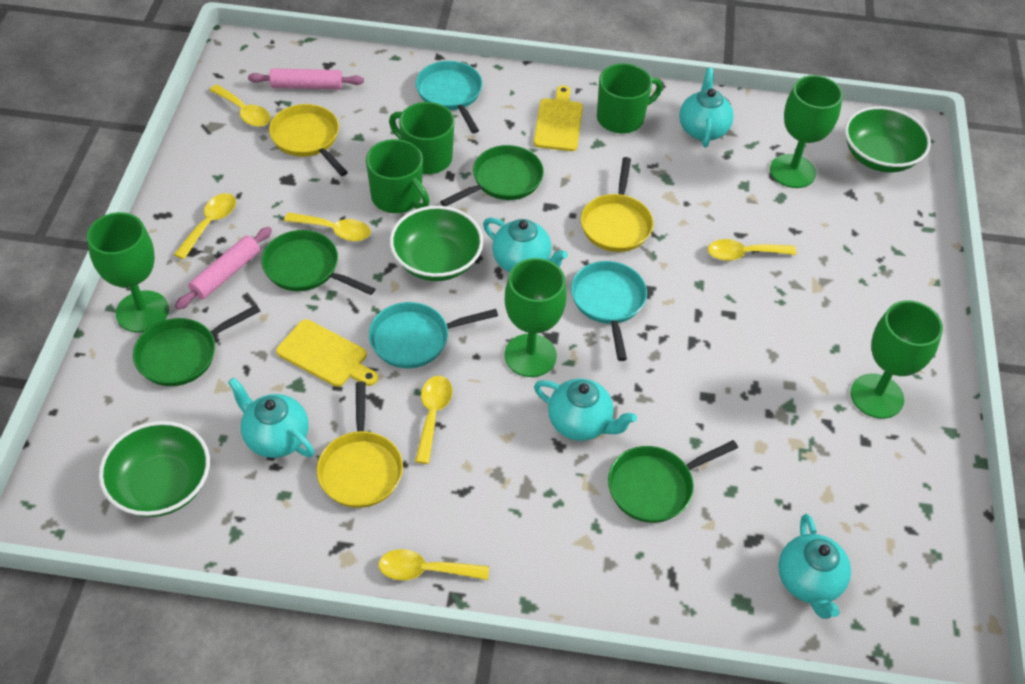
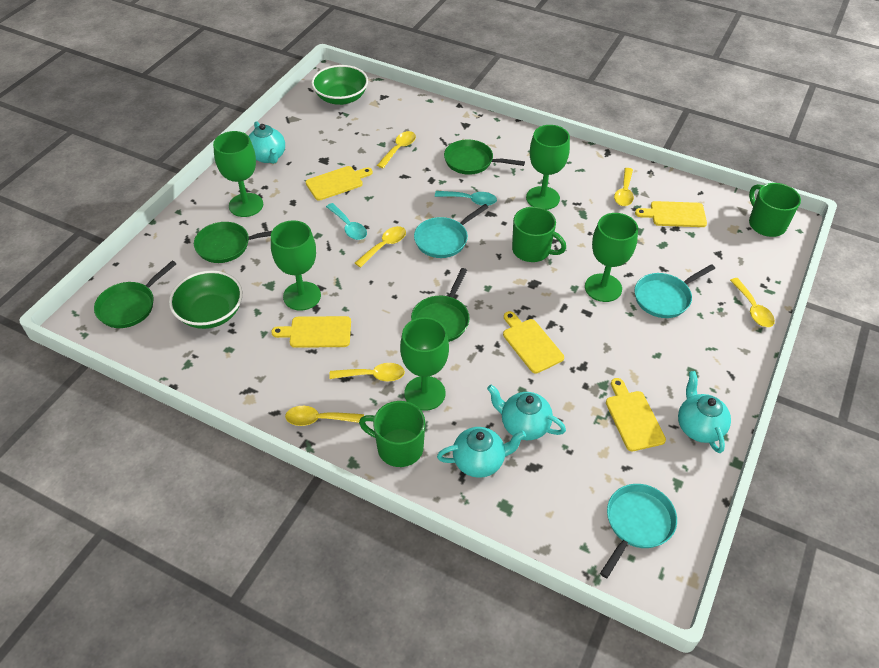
green bowl: [99,421,210,517] [390,206,483,281] [845,106,931,172] = 3 -> [169,271,243,329] [311,65,368,105] = 2
green goblet: [87,212,169,332] [504,258,567,377] [770,75,843,188] [850,300,943,419] = 4 -> [213,131,263,217] [271,220,321,311] [400,317,449,411] [526,125,570,210] [585,213,638,302] = 5
pink rolling pin: [175,227,272,310] [248,68,364,89] = 2 -> none = 0
turquoise spoon: none = 0 -> [326,203,367,240] [435,191,497,206] = 2
turquoise teapot: [228,378,314,458] [483,218,568,272] [534,378,637,441] [679,68,734,147] [778,514,851,619] = 5 -> [249,121,285,164] [437,427,526,478] [487,385,566,440] [678,371,731,453] = 4
yellow cutting board: [276,319,378,387] [534,85,583,151] = 2 -> [271,316,351,348] [306,166,373,201] [503,311,564,373] [606,378,666,451] [635,201,707,227] = 5
yellow pan: [269,104,348,176] [317,382,403,508] [581,157,653,252] = 3 -> none = 0

